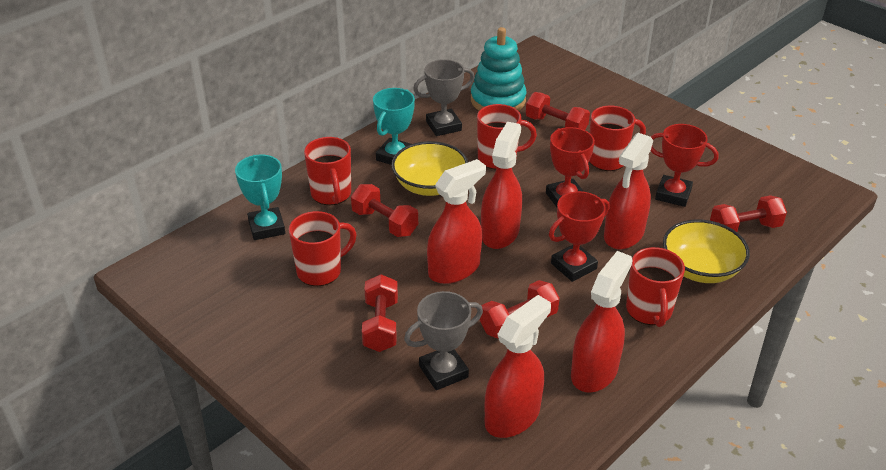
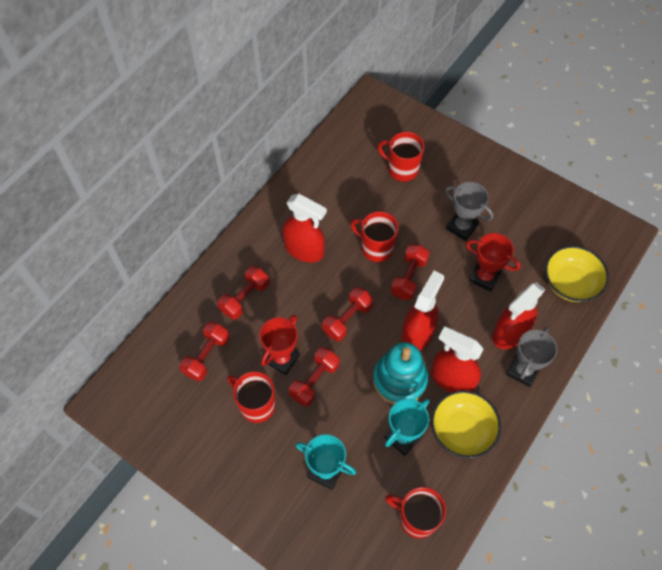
red mug: [289,211,357,286] [304,137,351,205] [477,104,537,170] [589,106,646,171] [626,247,685,327] = 5 -> [227,371,275,423] [351,211,399,262] [377,132,424,182] [385,487,446,538] = 4
red spray bottle: [427,159,486,284] [481,122,522,249] [484,295,551,438] [571,251,632,393] [604,133,653,250] = 5 -> [282,194,327,263] [401,271,444,351] [431,327,484,393] [492,282,545,349] = 4
red trophy: [546,127,595,207] [549,191,609,282] [650,124,718,207] = 3 -> [259,315,300,375] [466,233,521,292] = 2

